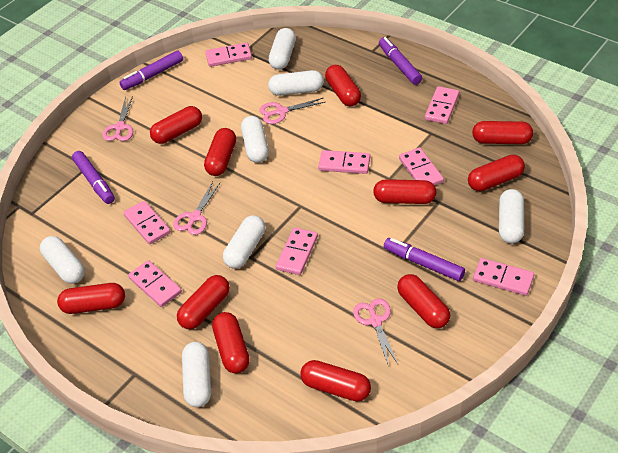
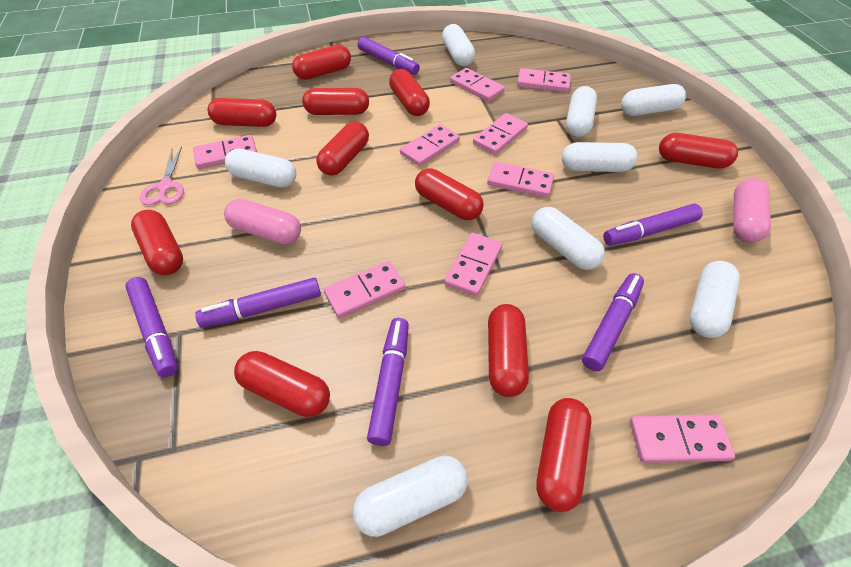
pink capsule: none = 0 -> [224,199,301,245] [733,178,771,243] = 2
pink domino: [123,201,171,245] [128,260,182,307] [205,43,252,67] [276,227,318,275] [318,150,370,174] [399,147,444,185] [425,86,459,124] [473,258,534,296] = 8 -> [193,135,257,169] [324,261,405,318] [400,124,460,166] [444,232,502,296] [450,68,505,102] [473,113,528,155] [487,162,554,198] [517,68,571,92] [630,414,735,463] = 9
pink scissors: [102,96,133,141] [173,182,220,235] [259,98,325,124] [353,298,398,367] = 4 -> [140,146,184,206] = 1
purple marker: [72,151,115,204] [119,51,183,90] [379,37,422,85] [384,238,465,281] = 4 -> [125,277,178,377] [195,278,321,328] [358,37,420,75] [367,318,409,446] [582,273,644,371] [603,204,703,246] = 6
white capsule: [40,236,85,284] [182,342,211,407] [223,215,265,269] [241,116,269,163] [268,70,324,96] [269,28,296,70] [499,189,524,244] = 7 -> [225,149,296,188] [353,456,468,537] [442,24,475,66] [532,207,605,270] [562,142,638,172] [566,86,597,137] [621,84,686,116] [690,261,740,338] = 8

